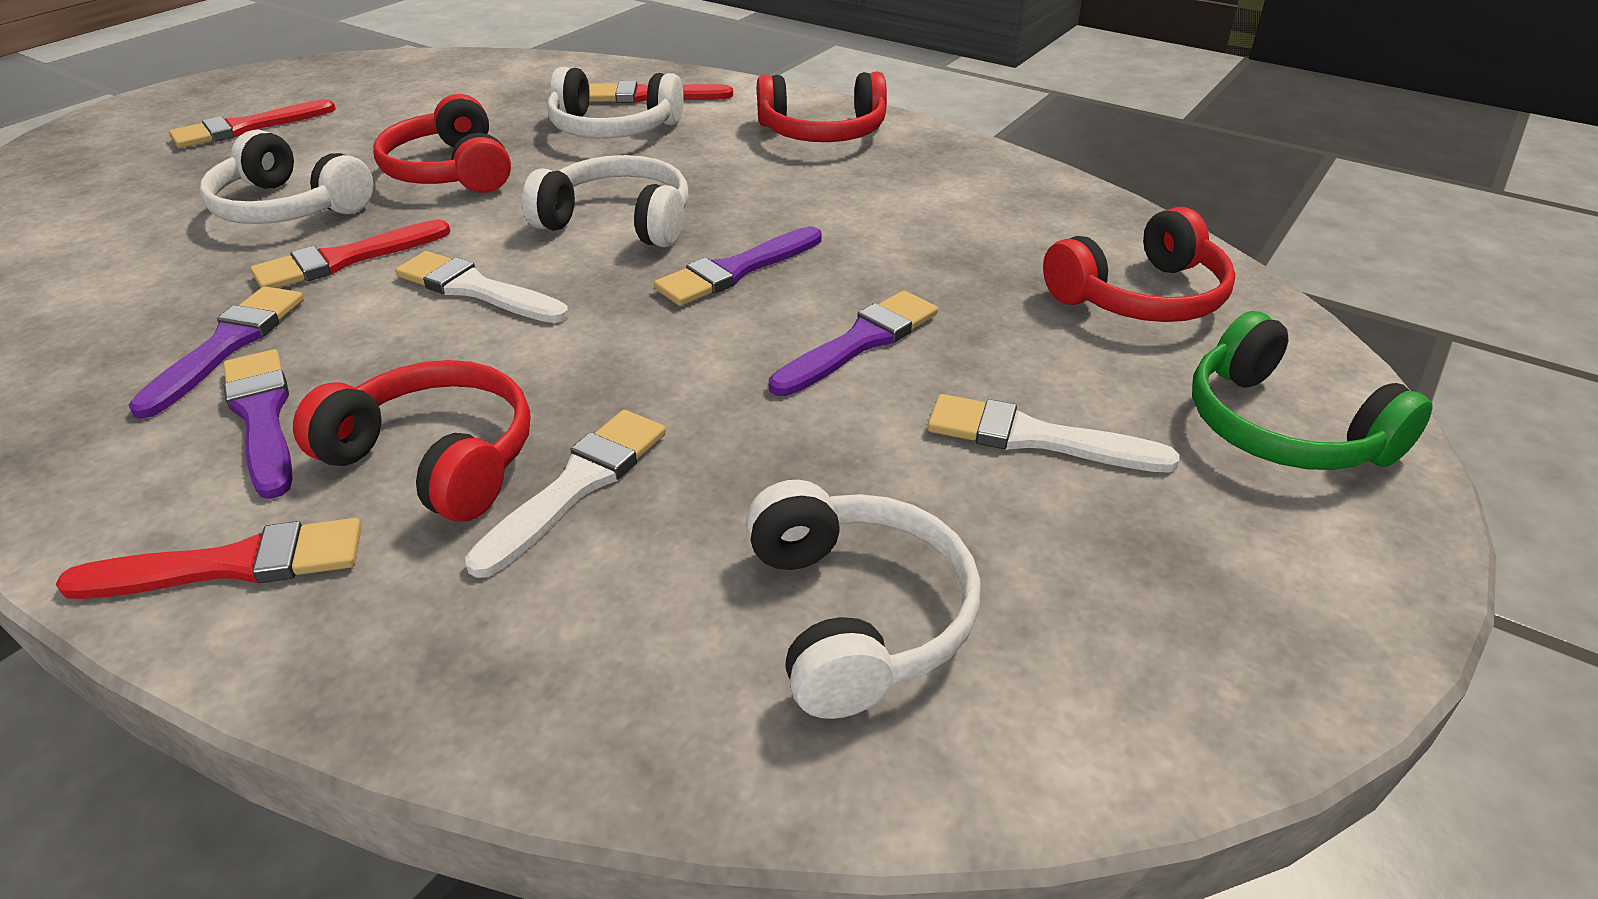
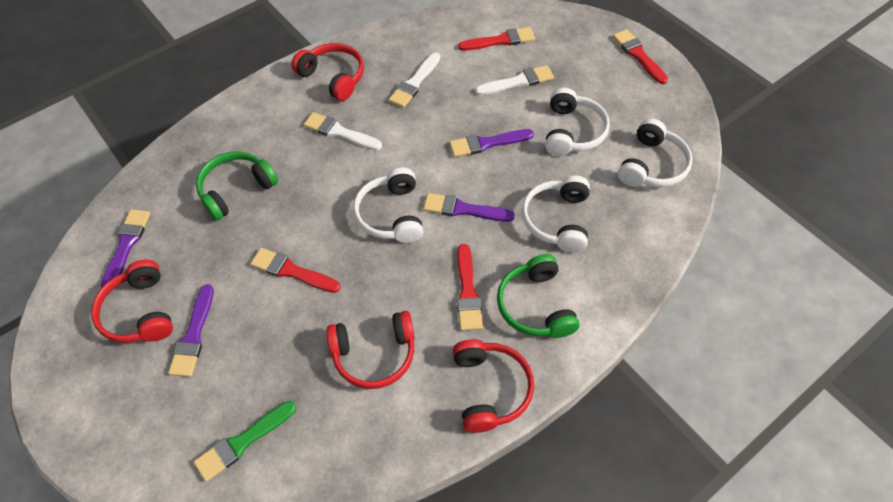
green brush: none = 0 -> [194,401,296,482] = 1
green headphones: [1192,311,1433,470] = 1 -> [196,151,278,221] [497,254,580,338] = 2

